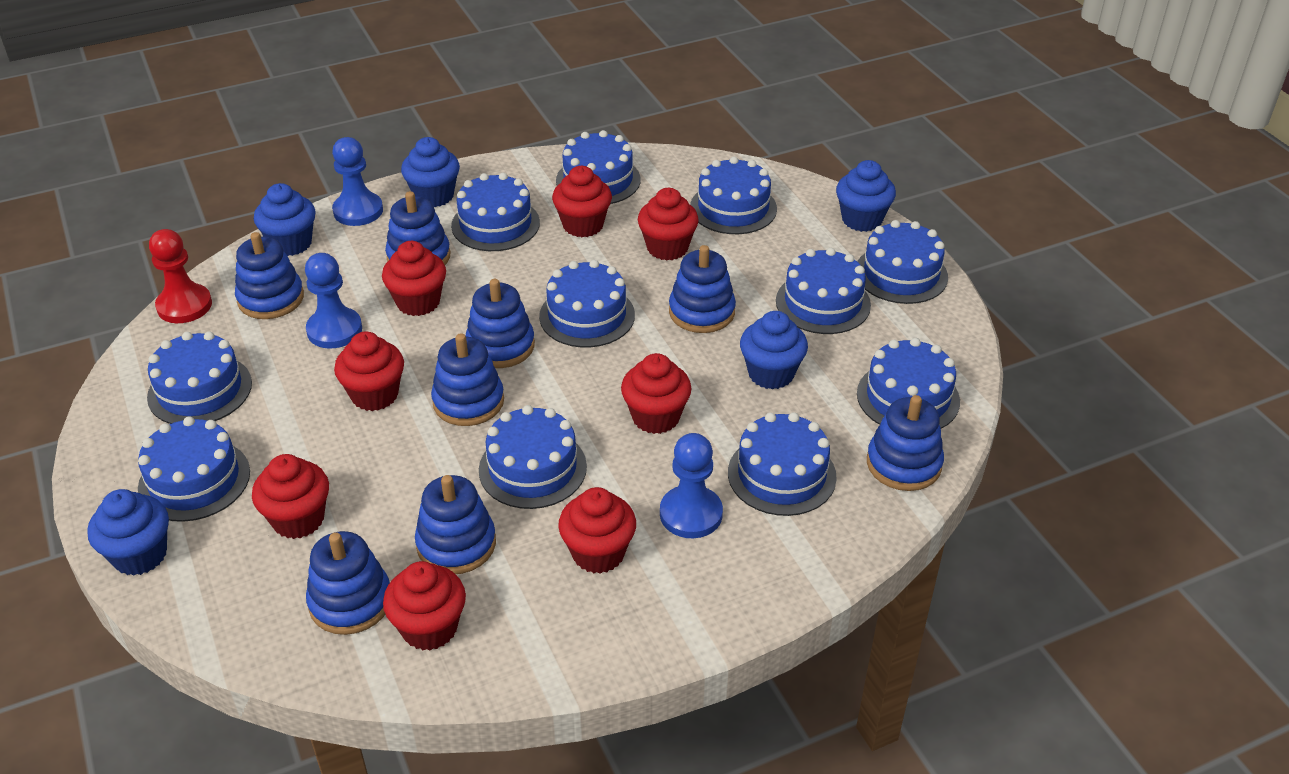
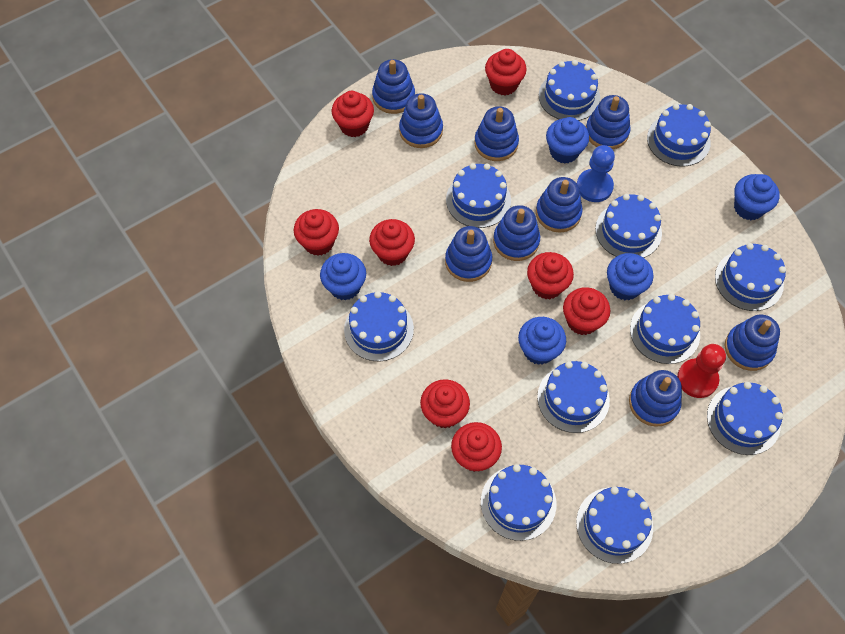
blue pawn: [305,253,362,348] [332,137,383,226] [660,433,723,538] = 3 -> [577,145,615,202] = 1
blue stacking toy: [235,232,304,319] [306,531,390,635] [385,191,450,265] [415,475,496,574] [431,333,504,426] [466,279,535,368] [669,245,736,333] [867,395,944,491] = 8 -> [372,59,415,114] [399,93,443,148] [445,226,492,282] [474,106,519,161] [493,205,540,261] [536,177,583,233] [586,95,631,150] [629,370,682,427] [725,315,780,371] = 9

